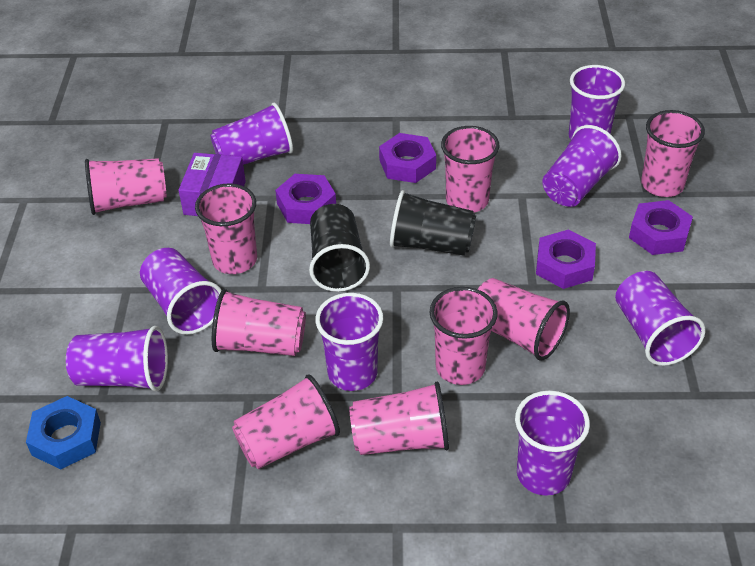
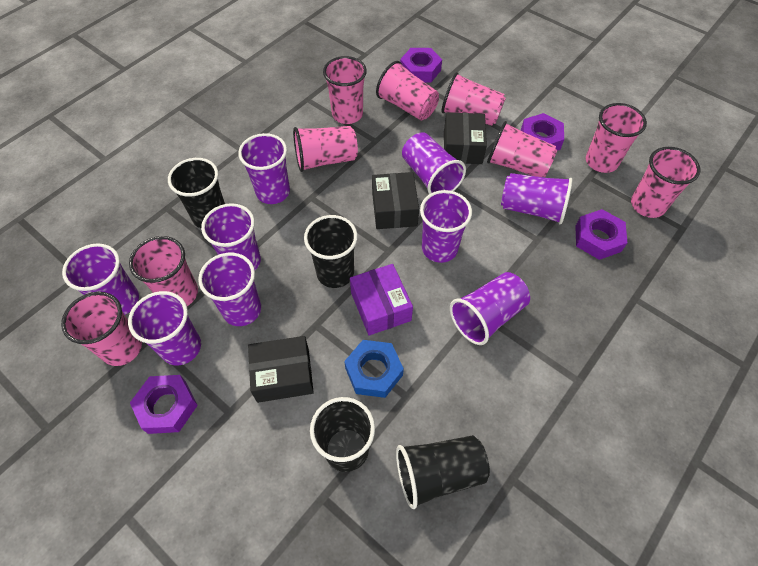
black box: none = 0 -> [248,336,314,403] [372,172,419,229] [444,112,487,164] = 3
black cup: [309,204,370,292] [390,190,476,256] = 2 -> [168,158,225,228] [304,215,358,288] [310,397,375,472] [396,435,490,509] = 4
purple cup: [66,326,168,391] [140,248,222,335] [210,102,293,165] [315,293,383,391] [515,391,590,496] [542,125,622,207] [569,65,625,140] [615,271,706,366] = 8 -> [62,243,139,315] [128,291,201,366] [198,253,261,326] [201,203,261,270] [238,133,290,204] [402,133,466,194] [420,190,472,263] [450,272,530,345] [501,173,573,224] = 9

